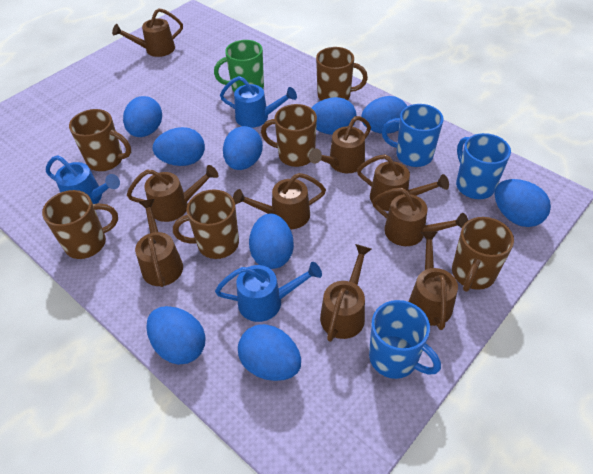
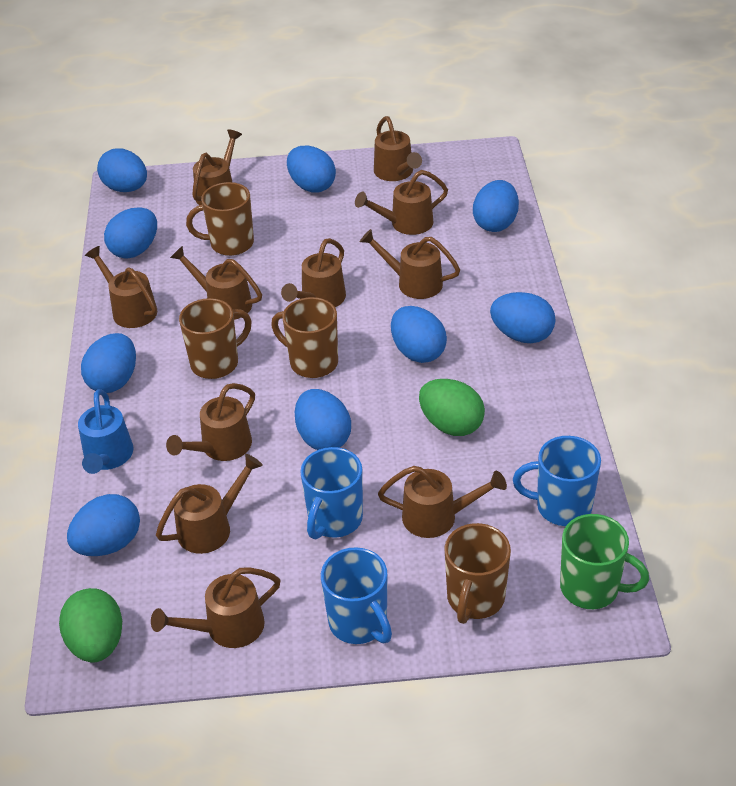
blue watering can: [46,155,120,204] [215,262,322,322] [220,76,297,128] = 3 -> [78,389,134,474] = 1
brown mug: [42,190,118,259] [69,109,131,171] [173,189,239,259] [261,104,317,167] [316,47,368,101] [452,217,514,292] = 6 -> [179,298,252,379] [186,182,254,256] [271,297,338,378] [444,523,511,624] = 4
brown watering can: [112,8,183,57] [127,165,218,222] [135,199,183,287] [233,173,326,229] [309,116,371,173] [320,244,372,342] [357,154,449,211] [372,188,468,246] [409,231,458,330] = 9 -> [85,246,157,328] [151,567,281,648] [156,454,263,554] [166,383,255,461] [170,246,262,320] [192,129,242,205] [281,238,346,307] [355,170,448,235] [360,229,460,299] [374,116,422,181] [378,466,507,538] = 11
green egg: none = 0 -> [59,588,122,662] [419,379,485,436] = 2

